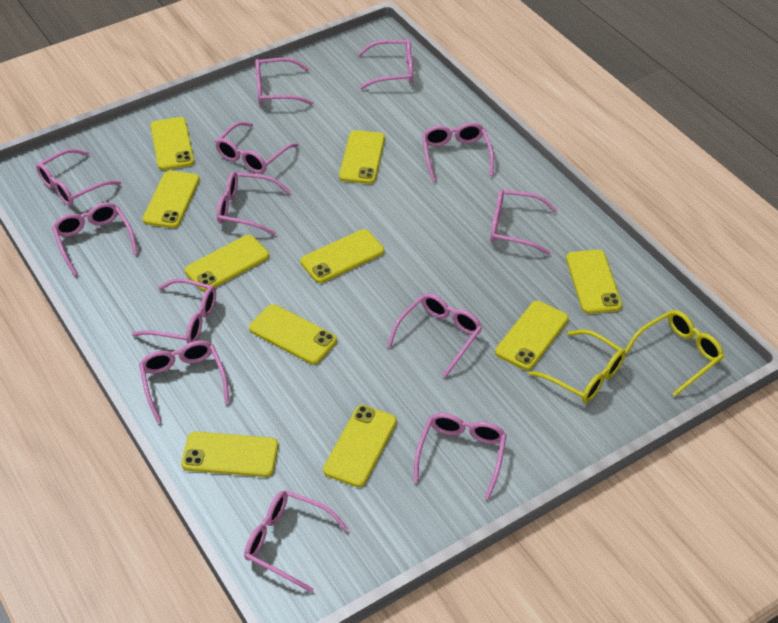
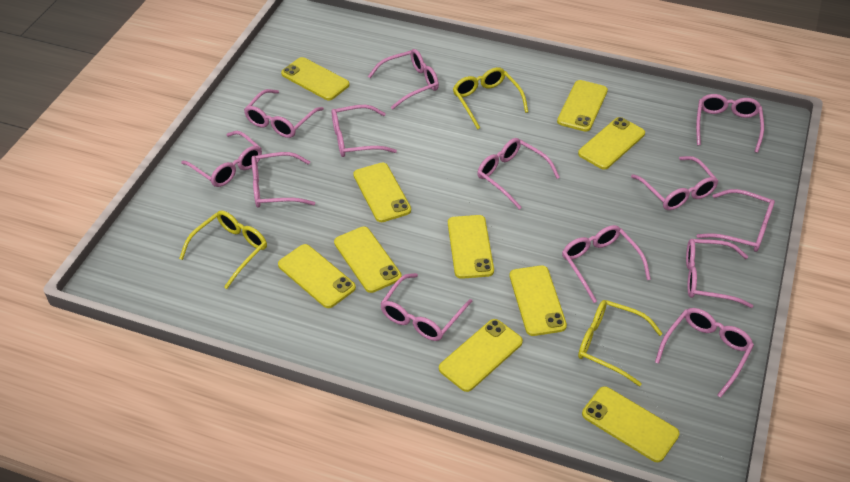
yellow glasses: [529,329,626,403] [625,310,724,396] = 2 -> [179,210,267,289] [453,67,528,130] [578,300,663,386] = 3

